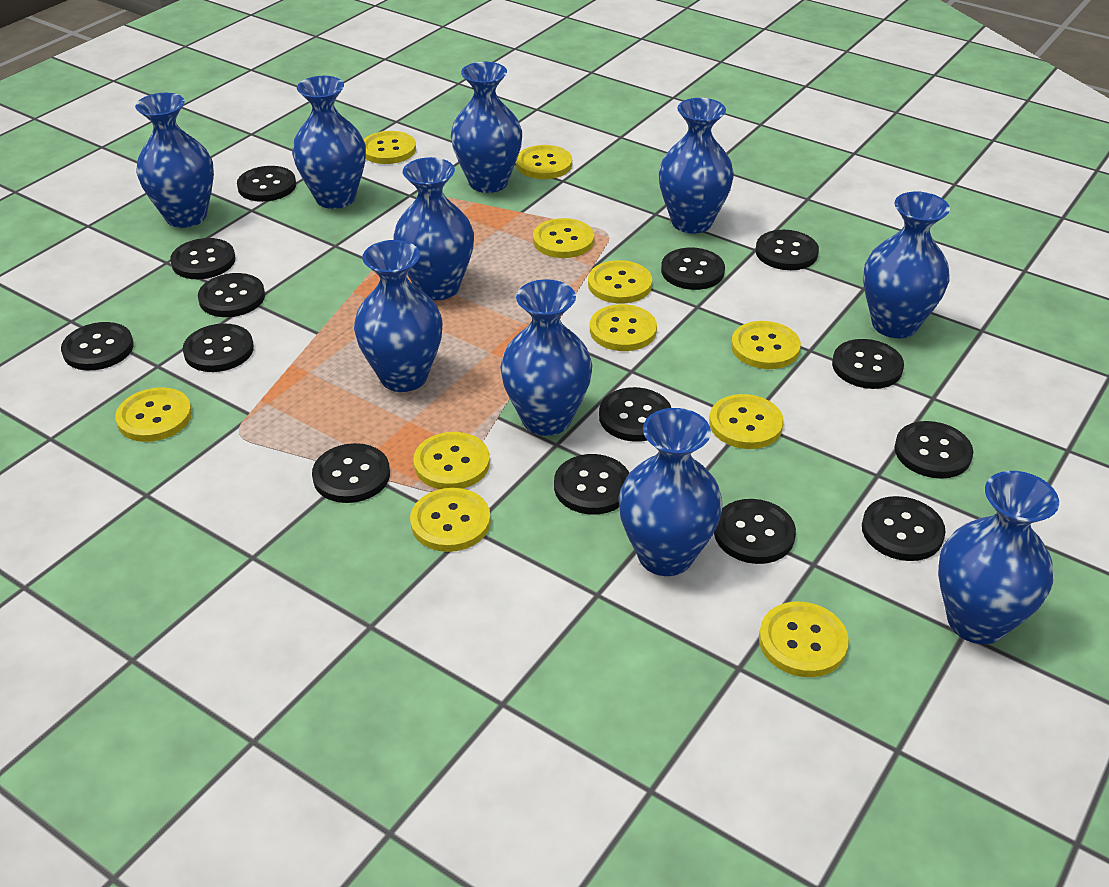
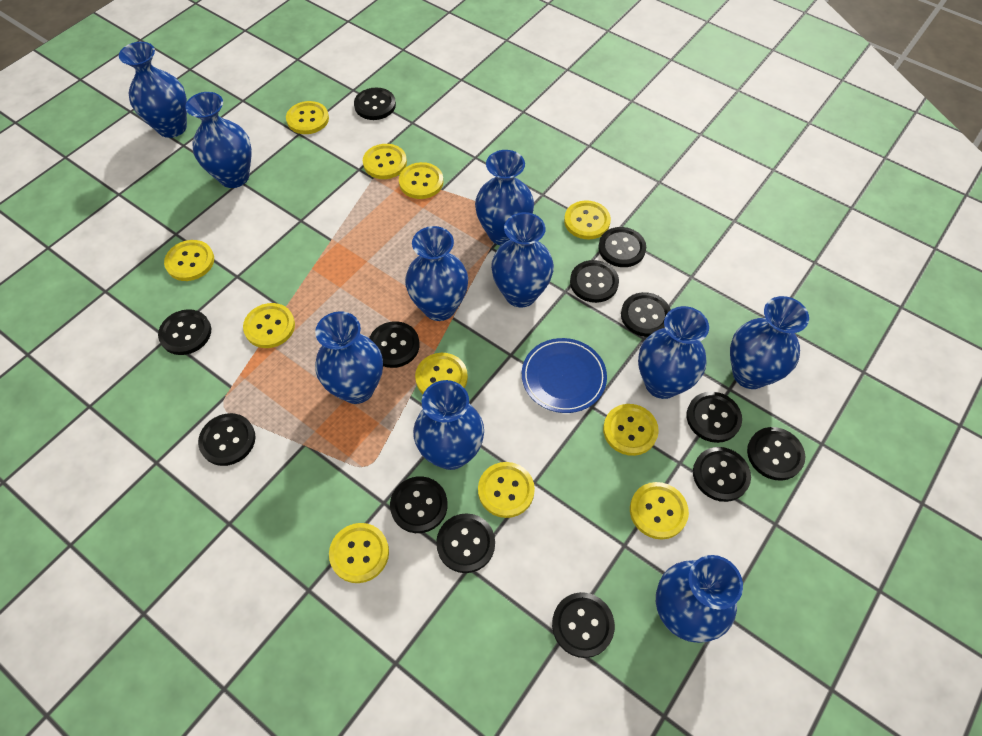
black button: [61,322,134,370] [170,238,235,279] [183,323,254,372] [198,273,265,317] [237,166,296,202] [312,443,390,503] [554,454,629,515] [599,387,672,442] [661,248,725,290] [714,499,796,564] [756,229,819,270] [832,339,904,389] [862,496,946,561] [894,421,973,479] = 14 -> [158,309,211,355] [198,413,255,466] [354,87,396,120] [369,321,419,368] [390,476,448,533] [436,513,495,573] [552,592,615,658] [570,260,619,303] [598,227,646,267] [621,292,671,337] [686,392,742,443] [693,447,751,502] [747,427,805,481] = 13
blue plate: none = 0 -> [522,338,607,413] = 1

